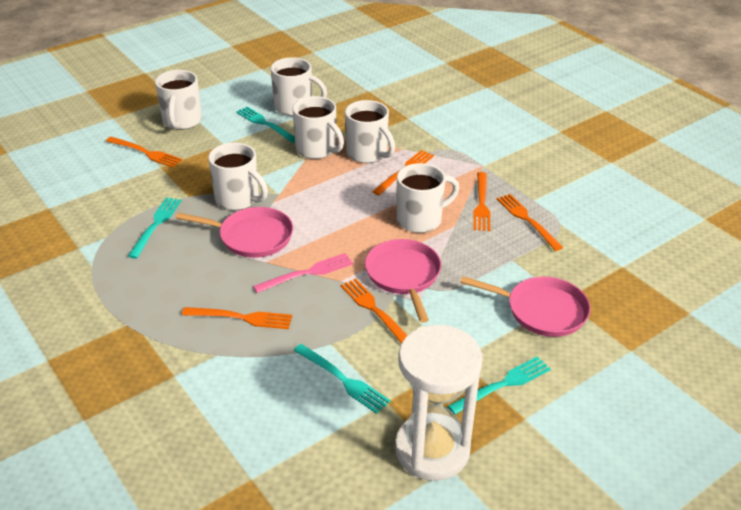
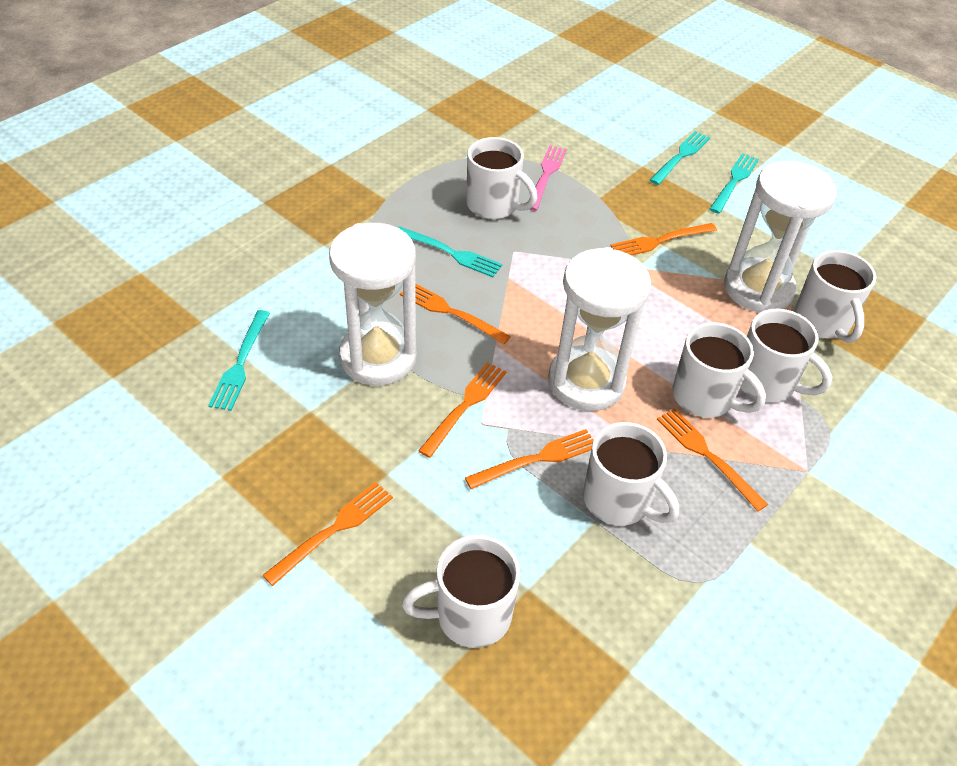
pink pan: [176,207,293,258] [365,239,441,323] [460,276,591,337] = 3 -> none = 0
white hourglass: [395,325,482,481] = 1 -> [329,223,416,386] [548,247,651,411] [724,161,837,313] = 3

